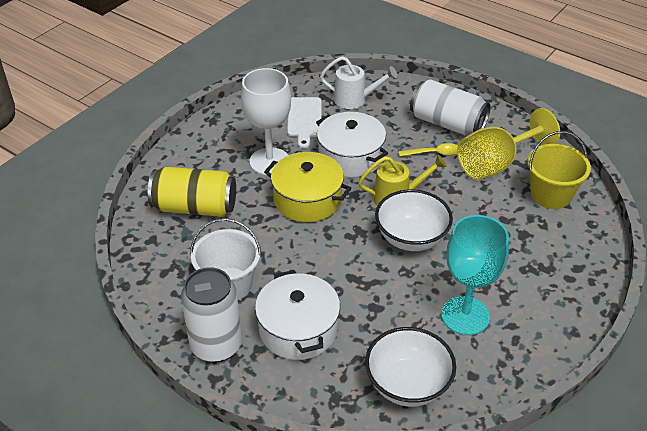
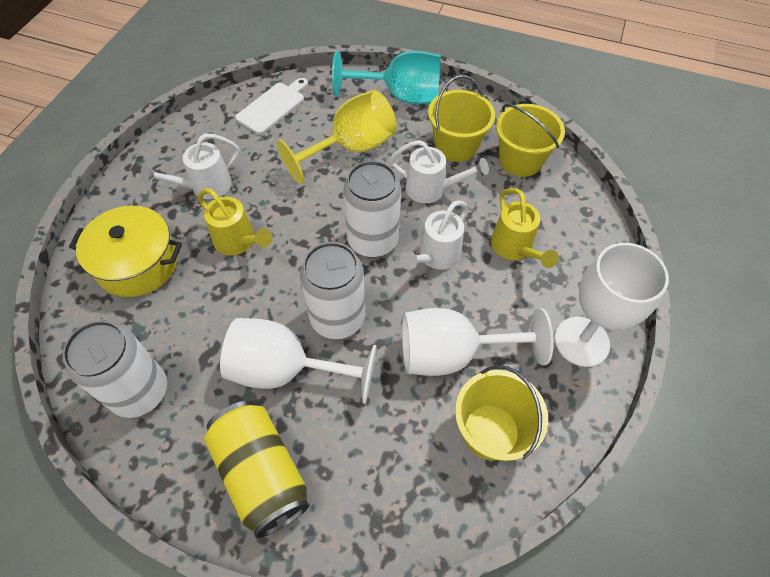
white bowl: [365,327,456,407] [375,189,453,251] = 2 -> none = 0
white bucket: [190,218,262,300] = 1 -> none = 0
white can: [181,267,242,362] [410,79,491,136] = 2 -> [63,321,167,418] [300,242,365,339] [343,161,401,257] = 3
white goblet: [241,68,291,175] = 1 -> [220,318,377,404] [402,308,554,376] [555,243,669,367] = 3
white pot: [255,270,340,360] [316,112,388,177] = 2 -> none = 0
white watering can: [320,56,398,109] = 1 -> [141,133,239,199] [390,140,489,203] [400,200,468,270] = 3
yellow bucket: [527,131,591,209] = 1 -> [428,75,495,162] [455,365,548,461] [496,104,565,177] = 3
yellow spoon: [399,143,458,156] = 1 -> none = 0
yellow watering can: [358,155,447,206] = 1 -> [198,188,273,255] [491,188,559,268] = 2

